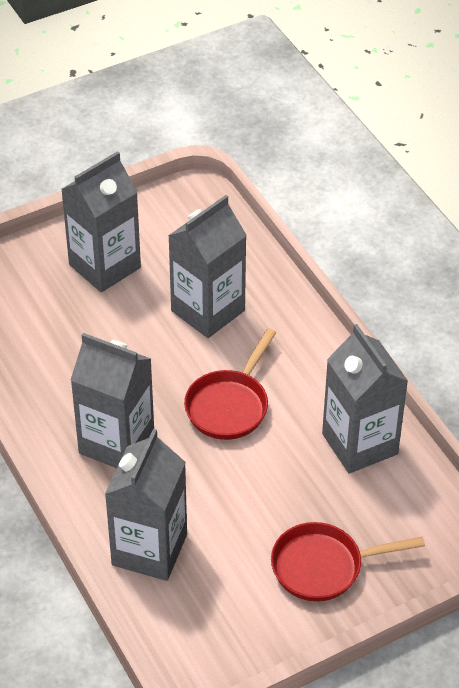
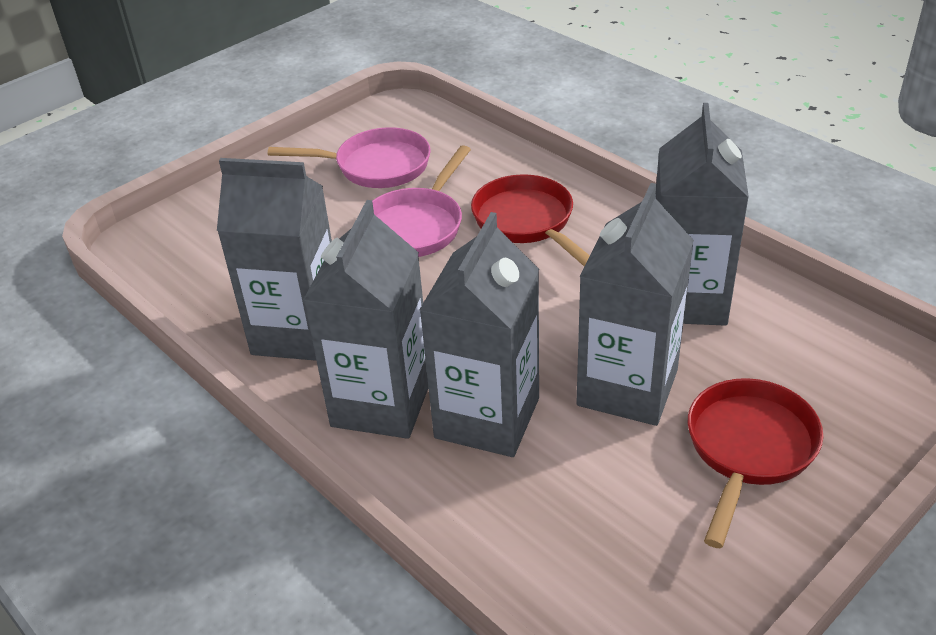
pink pan: none = 0 -> [268,127,431,188] [372,145,471,257] = 2

